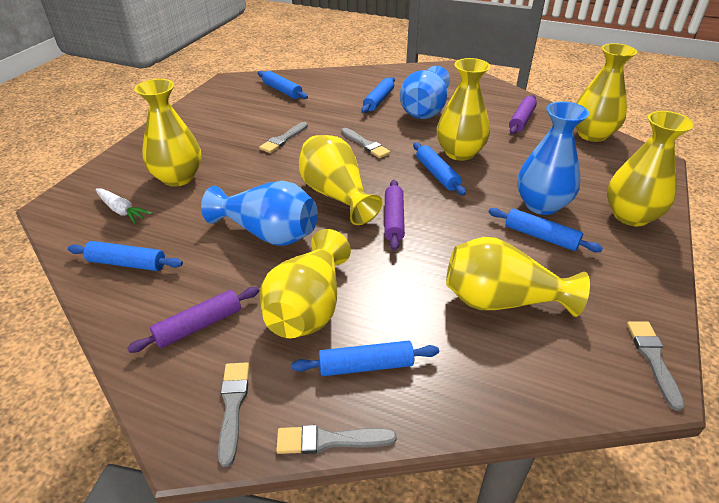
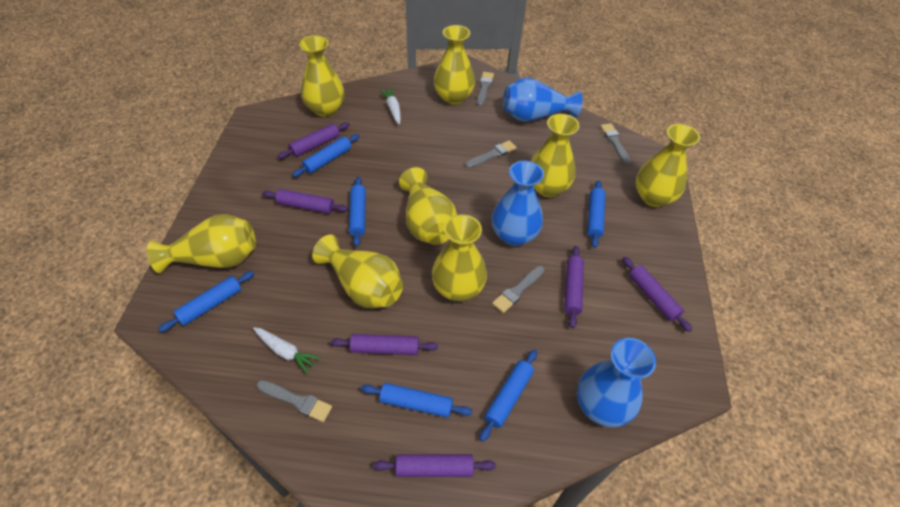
purple rolling pin: [127,287,259,353] [384,180,405,251] [509,95,537,134] = 3 -> [262,189,348,214] [277,122,350,159] [331,334,438,355] [373,454,496,477] [564,246,584,328] [622,257,692,332] = 6
white carrot: [96,189,152,224] = 1 -> [253,327,321,375] [379,87,401,124] = 2
yellow vase: [134,79,202,187] [259,229,351,338] [299,135,383,225] [437,58,490,161] [446,237,590,317] [576,43,637,142] [607,111,694,226] = 7 -> [147,214,256,273] [299,35,344,117] [312,234,403,308] [399,167,457,245] [432,214,487,301] [434,25,475,105] [531,114,580,197] [636,124,700,207] = 8

